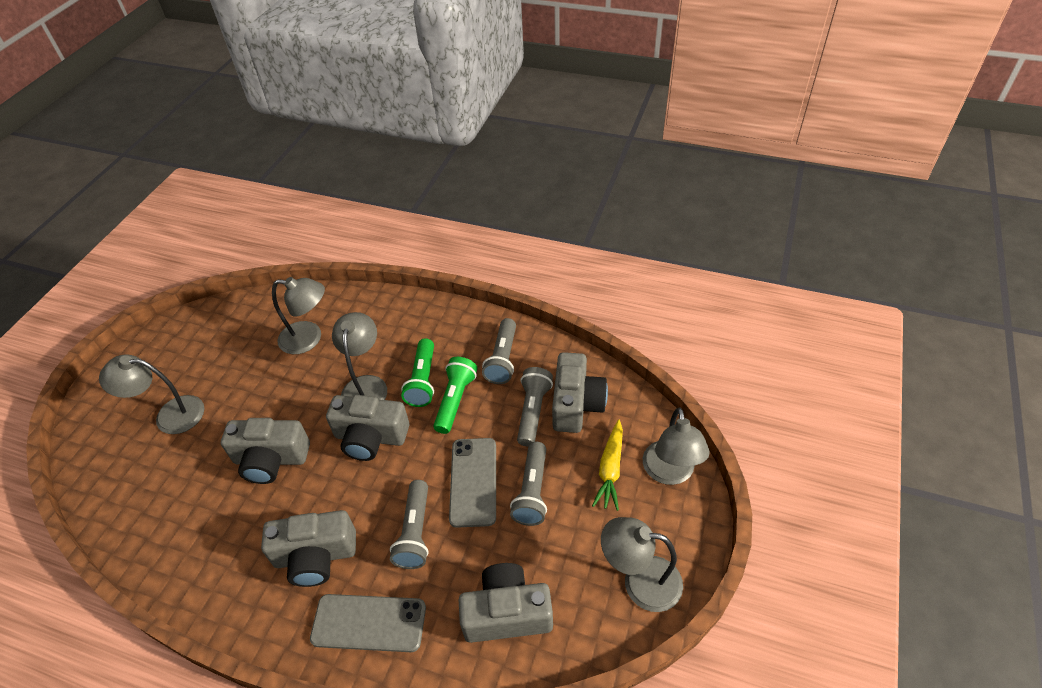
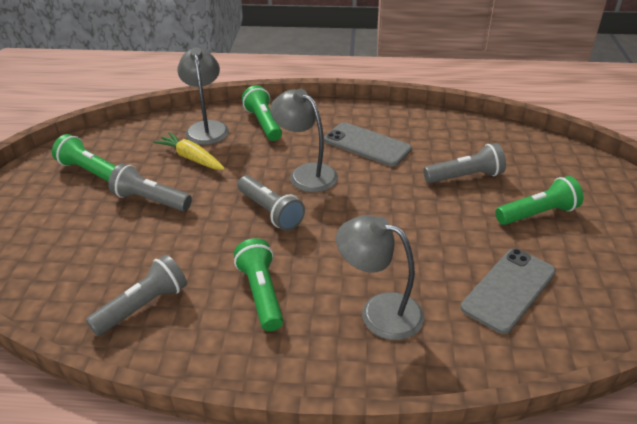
green flashlight: [401,338,434,407] [433,357,478,434] = 2 -> [52,134,116,182] [234,238,283,331] [242,85,282,141] [495,176,584,225] = 4
grey camera: [221,418,310,484] [261,510,356,587] [326,395,409,461] [459,563,553,643] [552,352,608,433] = 5 -> none = 0
grey lamp: [99,355,204,434] [272,277,325,354] [332,312,387,400] [601,517,683,612] [643,407,710,485] = 5 -> [177,48,229,145] [270,89,338,192] [336,215,424,340] = 3

